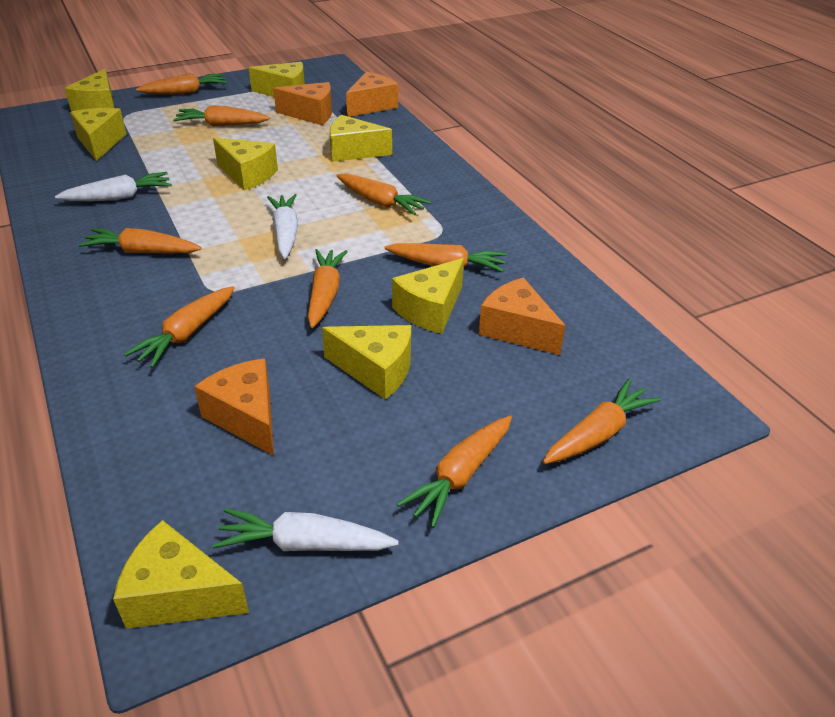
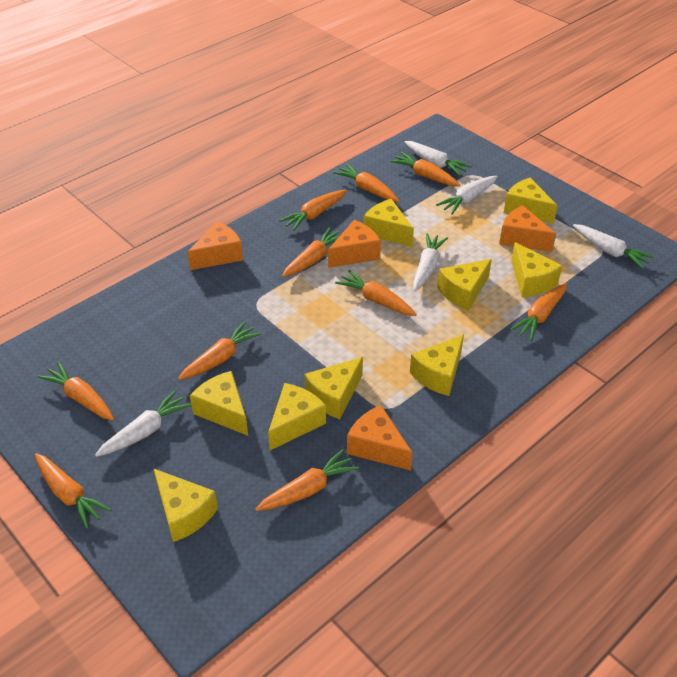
orange carrot: [78,228,202,253] [124,286,235,368] [136,73,227,94] [173,105,270,126] [308,249,348,328] [336,173,431,215] [385,243,507,272] [397,416,512,528] [542,379,661,464] = 9 -> [35,453,112,529] [38,362,114,421] [178,321,262,380] [255,449,359,511] [279,190,347,231] [282,227,339,277] [333,164,399,202] [335,270,417,316] [390,152,460,187] [510,283,567,341] = 10
white carrot: [55,172,172,201] [213,508,399,551] [267,194,298,259] = 3 -> [95,390,191,457] [405,141,472,176] [413,233,448,291] [436,176,498,215] [573,224,654,269] = 5
yellow cheese: [65,69,114,111] [70,108,126,161] [113,520,249,629] [213,138,278,190] [249,62,305,97] [322,325,411,399] [330,115,392,162] [392,258,464,334] = 8 -> [153,468,218,542] [190,371,248,436] [268,383,326,450] [304,357,363,419] [363,199,414,247] [410,334,464,396] [437,259,492,311] [504,178,558,224] [511,242,562,297] = 9

